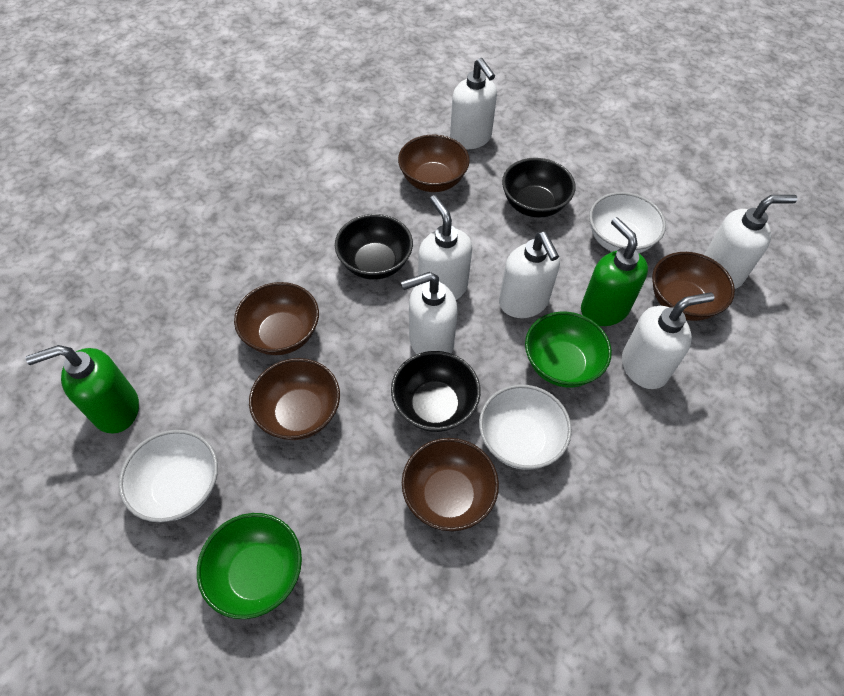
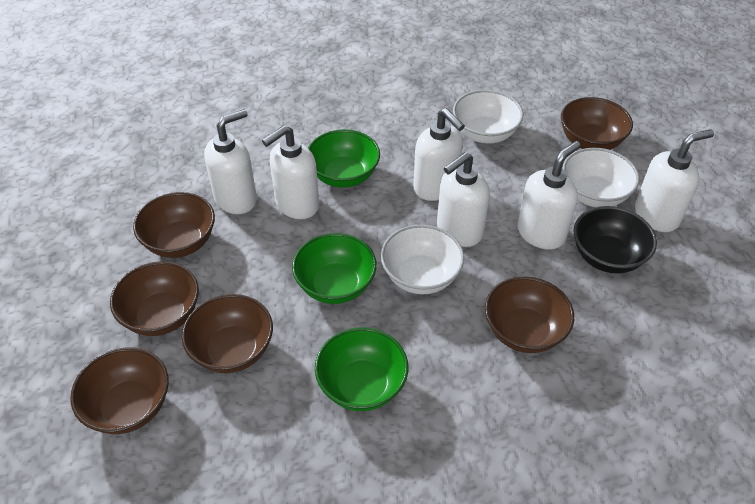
black bowl: [335,214,413,280] [391,351,481,432] [502,158,576,218] = 3 -> [574,206,657,274] = 1
brown bowl: [234,282,319,355] [249,358,340,440] [398,135,470,192] [402,438,499,531] [652,252,735,321] = 5 -> [70,347,169,434] [110,261,199,336] [133,192,215,258] [182,294,273,373] [485,276,574,353] [561,97,633,150] = 6
green bowl: [197,513,302,619] [525,312,612,387] = 2 -> [292,233,377,304] [308,129,380,188] [315,327,409,411] = 3
green soap dispenser: [26,345,139,433] [581,217,648,326] = 2 -> none = 0

